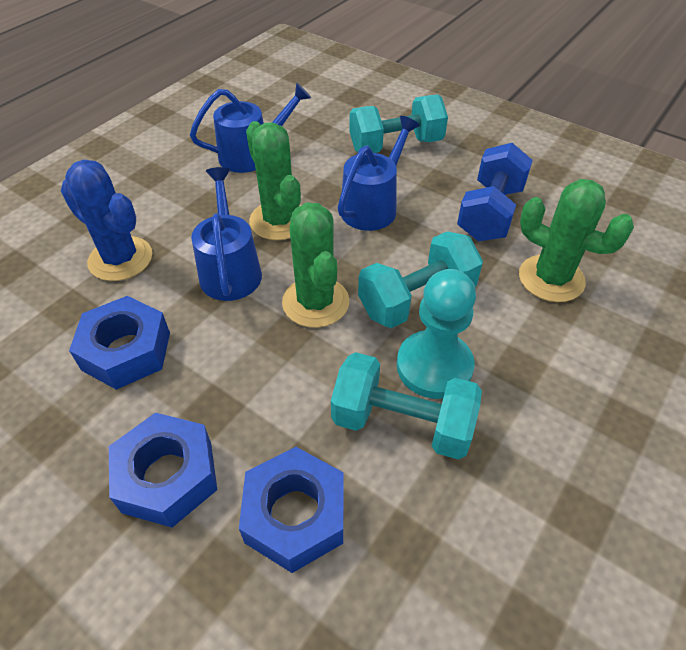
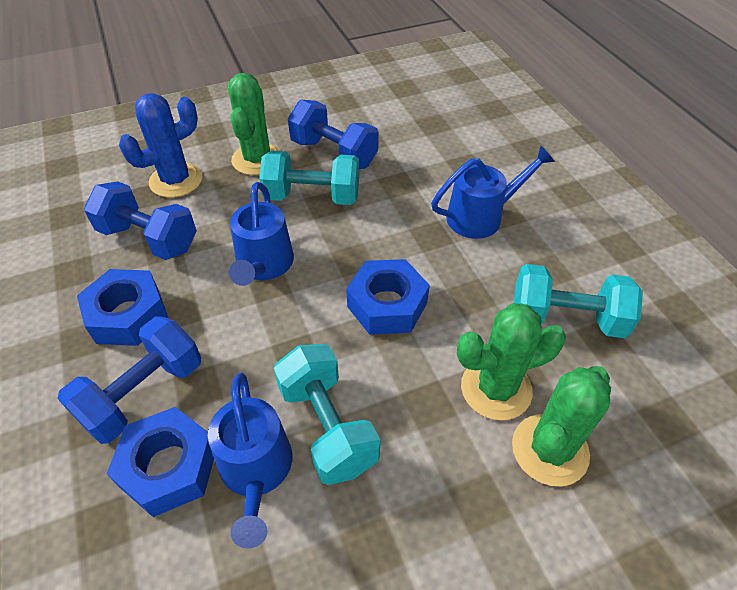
blue dumbbell: [457,143,533,241] = 1 -> [58,317,201,444] [84,181,197,260] [288,100,379,169] = 3
turquoise pawn: [397,269,476,399] = 1 -> none = 0

